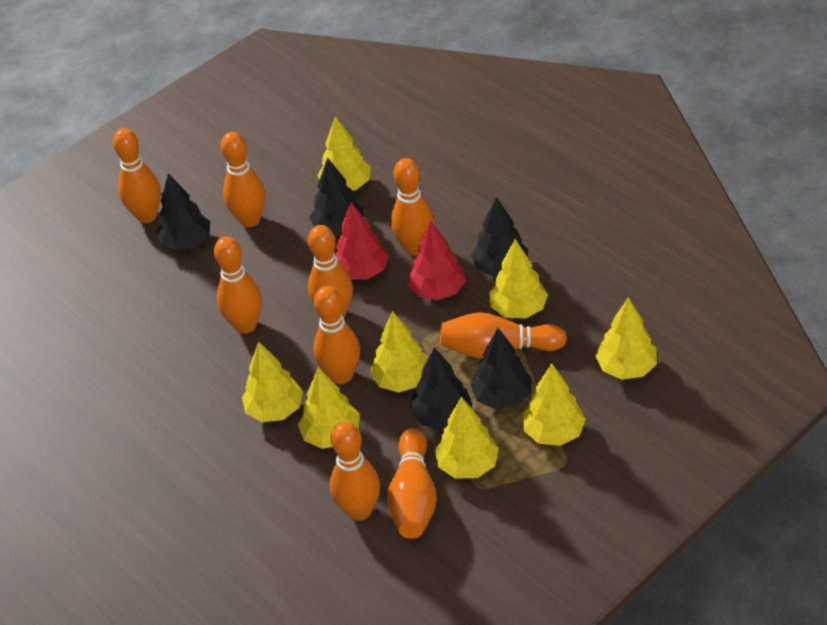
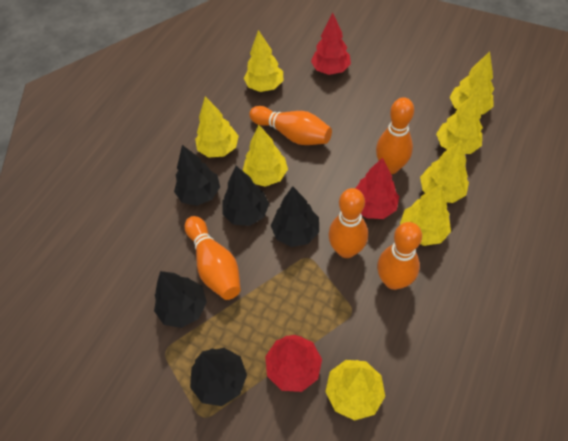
orange bowling pin: [113,128,161,223] [214,237,262,334] [221,132,266,227] [308,225,353,318] [314,286,360,384] [330,422,380,521] [387,428,437,539] [391,158,434,256] [440,312,567,358] = 9 -> [185,216,241,300] [249,106,332,145] [328,188,368,258] [376,97,414,174] [377,222,422,290] = 5
red tree: [335,202,389,280] [408,221,466,300] = 2 -> [265,335,322,392] [311,12,351,75] [355,157,399,219] = 3

